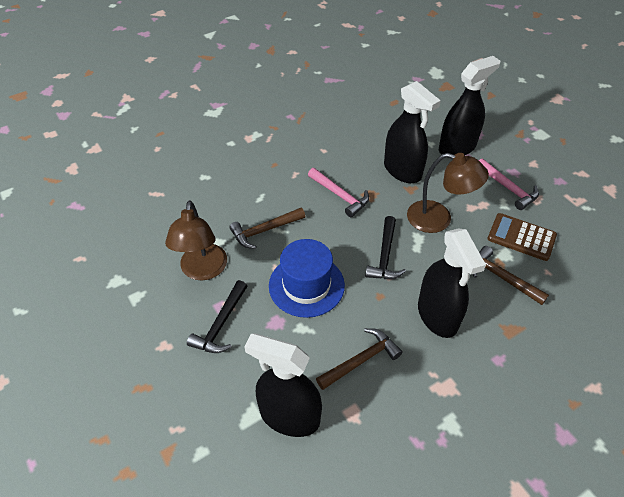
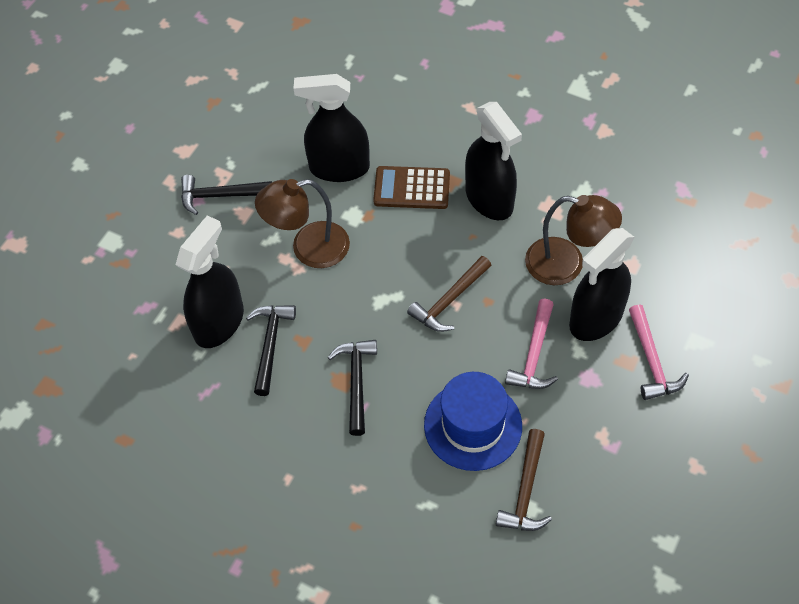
black hammer: [187,280,247,353] [365,216,406,279] = 2 -> [181,175,272,215] [246,305,296,396] [328,340,377,436] = 3
brown hammer: [229,208,305,249] [316,328,403,390] [473,246,549,305] = 3 -> [407,256,491,332] [496,429,552,531] = 2

